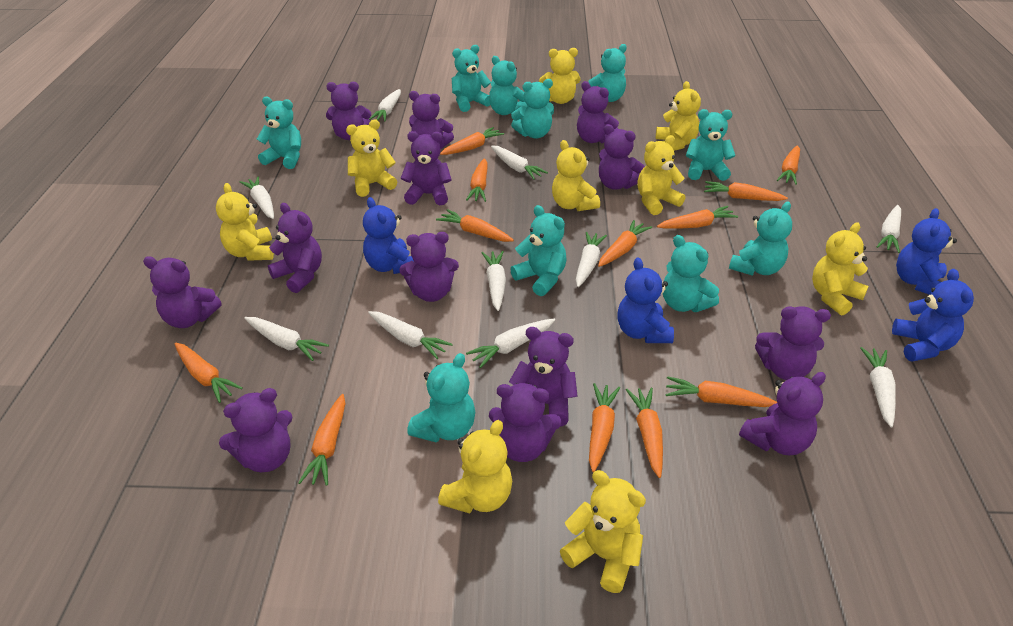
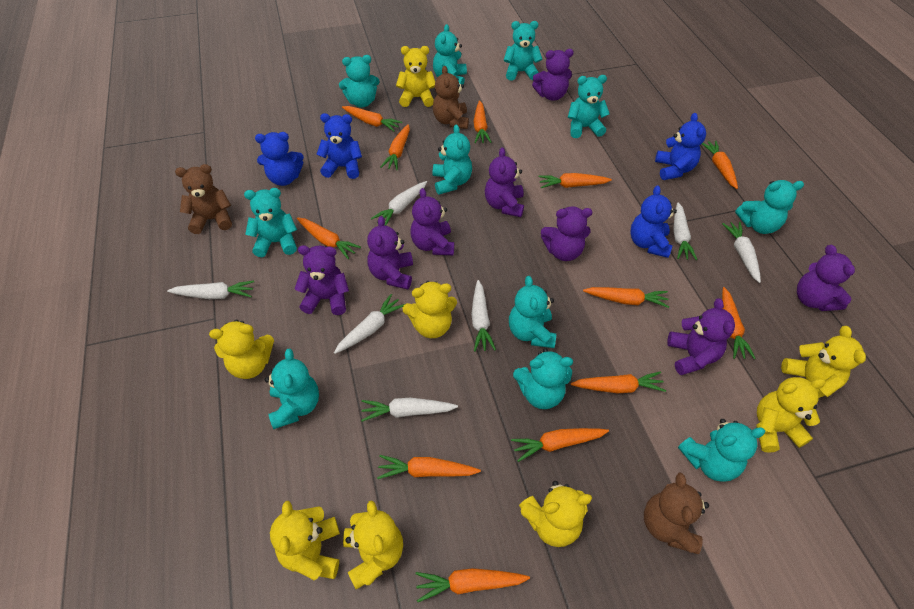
brown teddy bear: none = 0 -> [175,164,232,234] [433,66,469,129] [644,473,709,554] = 3
purple teddy bear: [143,256,222,328] [219,388,293,472] [268,203,322,293] [326,82,371,140] [399,232,459,302] [401,131,452,205] [409,91,454,149] [489,383,562,462] [509,327,578,427] [577,81,619,143] [599,124,645,190] [739,372,826,455] [755,306,831,380] = 13 -> [295,245,349,315] [367,216,413,289] [411,188,454,255] [485,147,524,217] [532,49,574,101] [541,206,592,261] [667,298,735,375] [797,245,855,311] = 8
turquoise teddy bear: [257,97,301,169] [407,353,475,443] [452,45,491,112] [489,56,528,115] [510,205,567,296] [511,79,554,139] [588,44,627,102] [663,235,719,312] [686,109,735,181] [729,201,792,276] = 10 -> [244,188,297,257] [265,349,319,429] [339,55,380,107] [433,24,467,85] [433,124,472,195] [504,21,542,81] [509,276,556,348] [513,349,573,409] [568,75,610,138] [678,419,766,482] [735,180,804,234] = 11
white carrot: [240,176,274,219] [244,317,329,361] [368,311,453,359] [369,89,401,121] [466,319,555,368] [481,251,506,311] [491,145,548,180] [576,232,607,287] [860,347,896,428] [876,205,901,253] = 10 -> [167,281,254,299] [334,294,405,354] [361,398,458,422] [371,181,427,226] [471,280,496,352] [673,202,697,260] [722,222,761,283] = 7
yellow teddy bear: [216,183,274,261] [346,120,397,197] [438,420,512,514] [539,48,580,104] [552,140,600,211] [560,470,646,593] [637,135,685,215] [656,81,701,151] [812,222,869,315] = 9 -> [209,320,274,379] [270,501,340,580] [343,501,403,589] [396,46,435,107] [402,281,457,338] [519,481,592,547] [756,377,826,453] [781,326,866,398] = 8

